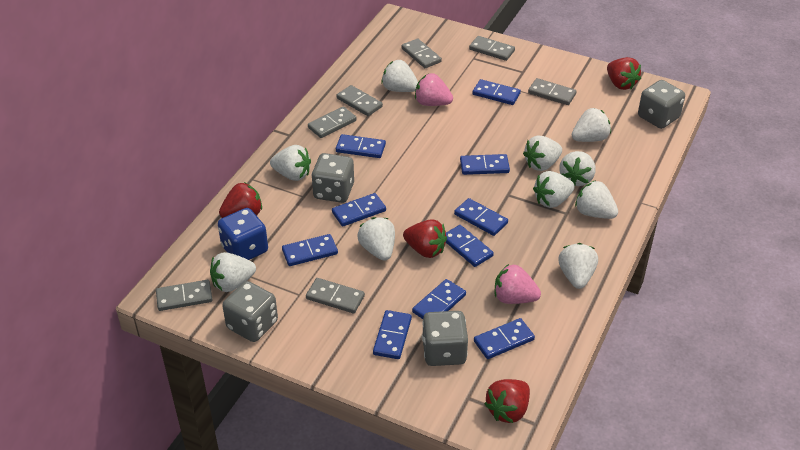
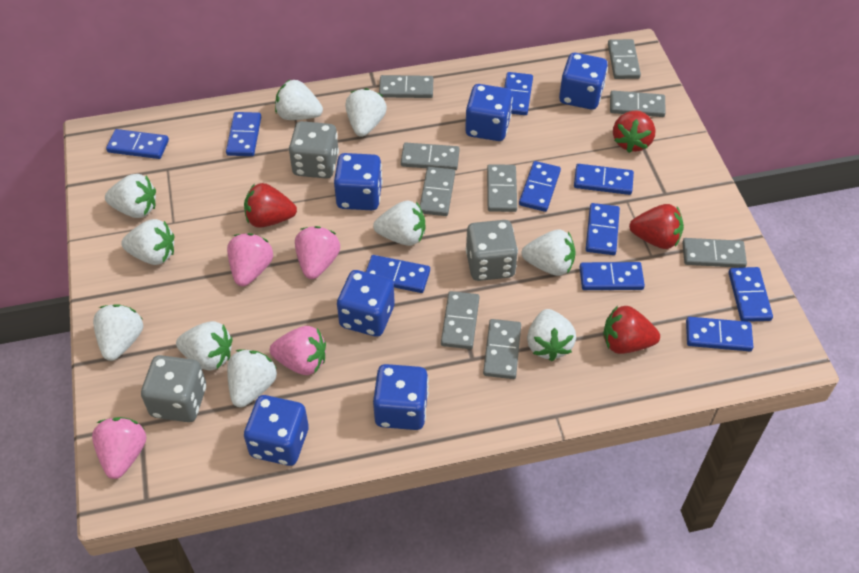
blue dice: [218,208,268,260] = 1 -> [244,395,309,466] [334,153,382,210] [337,270,395,337] [373,364,428,430] [465,84,513,141] [559,53,608,110] = 6
grey dice: [222,281,278,342] [312,153,354,203] [422,311,468,366] [638,80,685,129] = 4 -> [141,355,206,422] [289,121,339,179] [466,220,518,281] = 3
grey domino: [156,280,212,311] [306,278,365,313] [308,106,357,138] [336,85,383,116] [401,38,442,68] [469,36,515,61] [528,78,577,105] = 7 -> [379,75,433,98] [401,143,460,170] [420,167,455,216] [441,291,480,349] [483,319,521,379] [487,164,517,212] [608,39,641,79] [610,91,666,117] [682,238,747,268] = 9
pink strawberry: [415,73,453,106] [495,264,541,304] = 2 -> [92,417,147,479] [227,233,273,286] [270,326,326,375] [295,226,340,279] = 4

